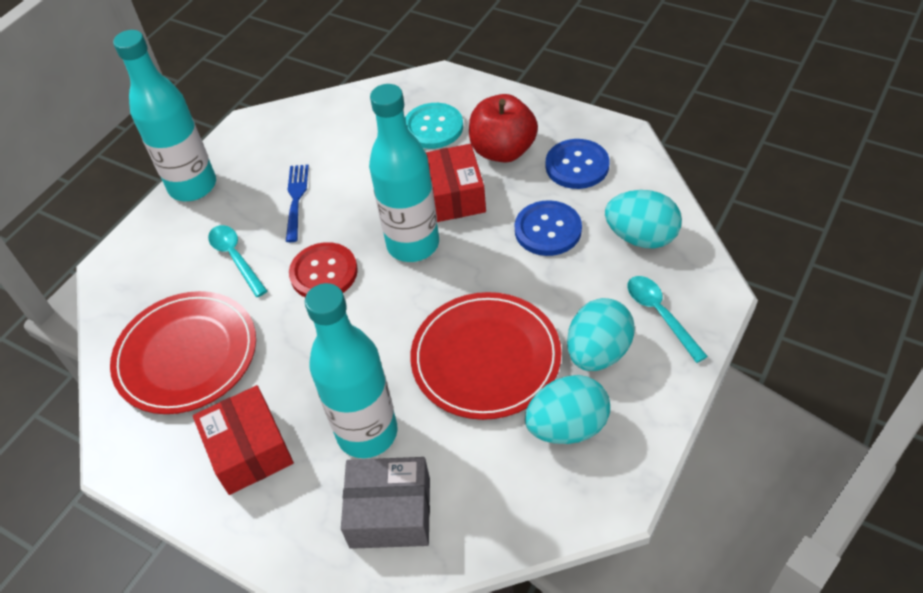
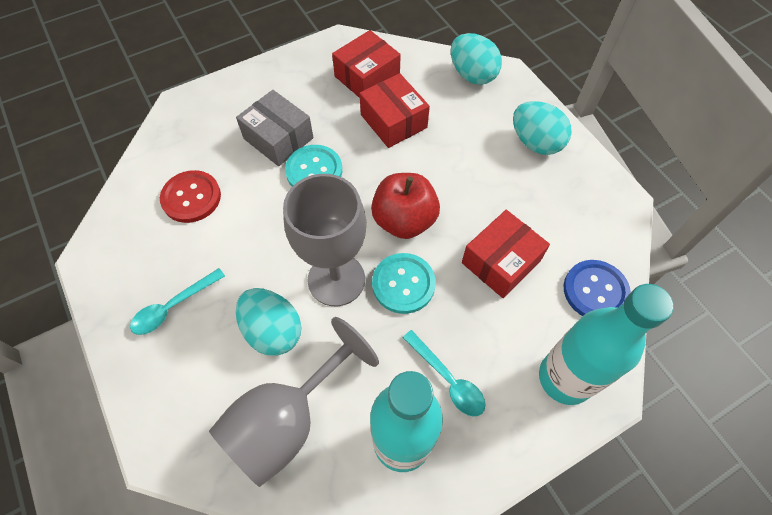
blue button: [515,200,582,256] [546,139,610,189] = 2 -> [564,260,631,316] = 1
blue fork: [286,165,309,242] = 1 -> none = 0
grey goblet: none = 0 -> [209,317,379,487] [283,174,366,306] = 2
red box: [193,385,294,495] [425,144,486,222] = 2 -> [332,30,401,98] [360,73,430,148] [462,210,550,298] = 3
red plate: [110,291,256,414] [410,292,561,420] = 2 -> none = 0
turquoise bottle: [113,30,216,201] [305,283,397,458] [369,84,439,262] = 3 -> [370,371,443,472] [539,284,674,405] = 2
turquoise button: [405,103,463,149] = 1 -> [285,145,342,186] [372,253,436,314] = 2

